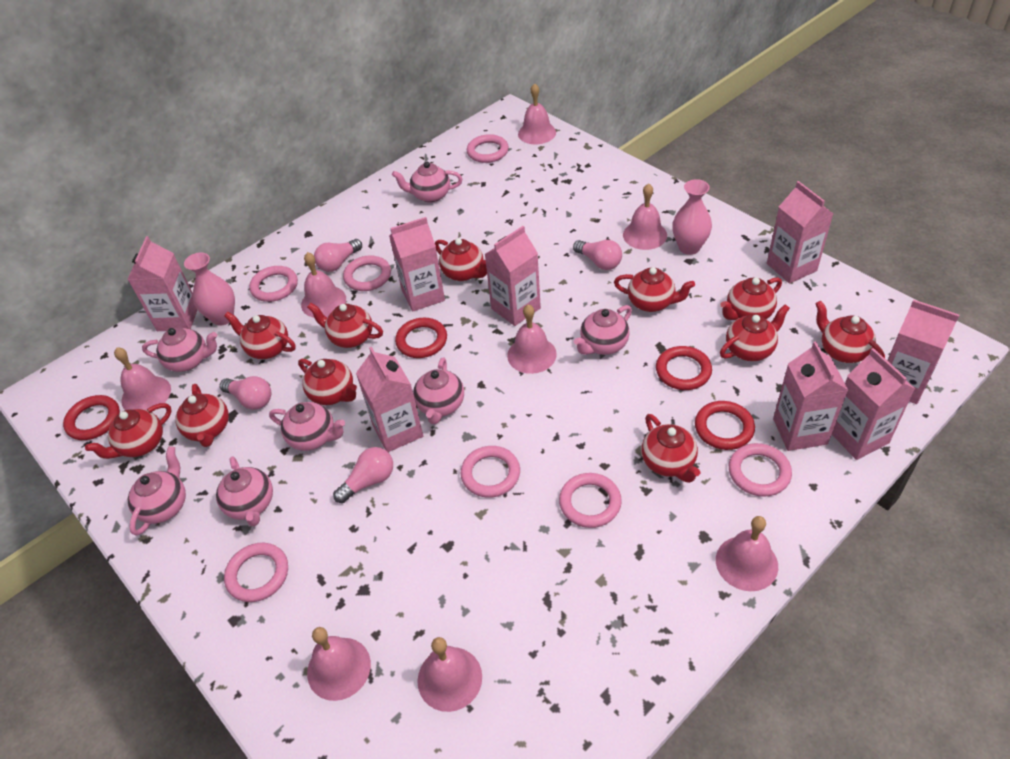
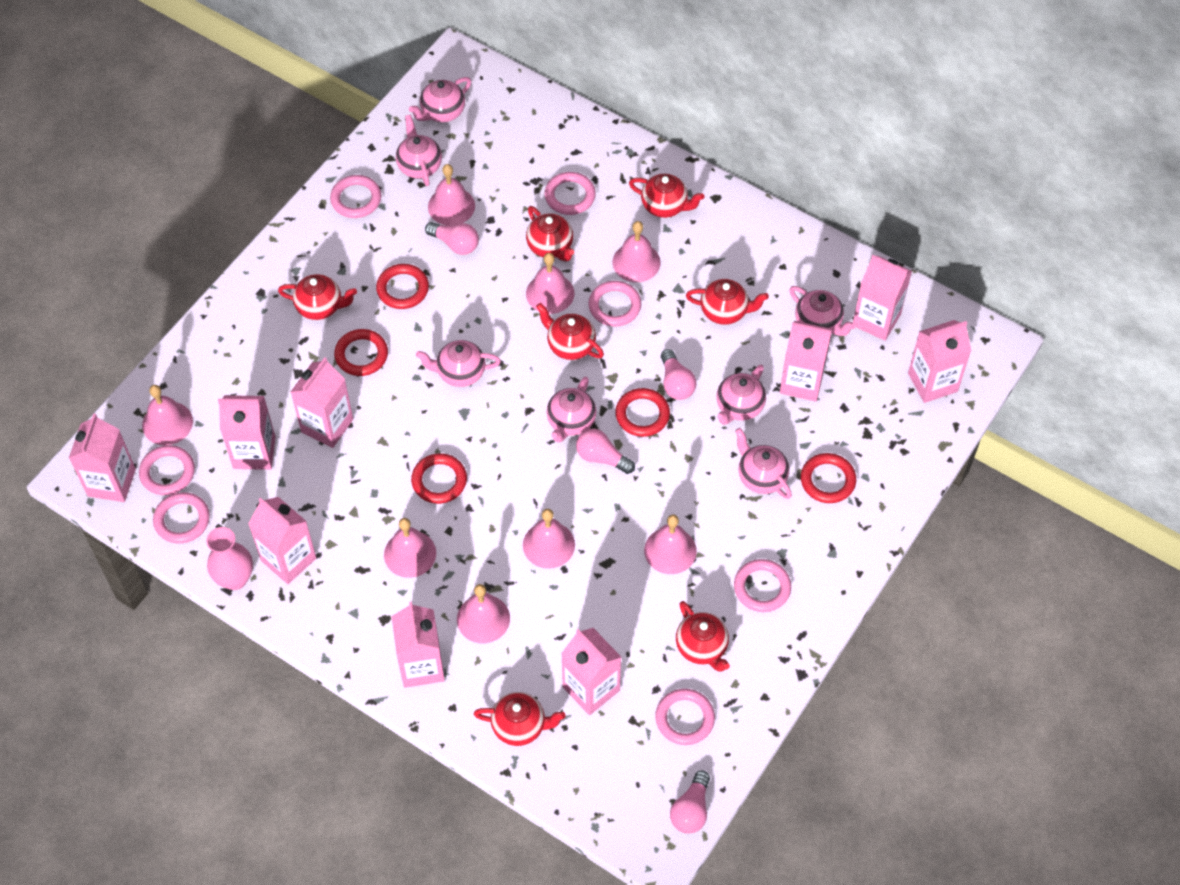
pink carton: [127,236,197,331] [356,347,423,452] [389,217,445,312] [485,226,541,326] [767,181,833,284] [773,341,848,451] [832,348,915,460] [887,300,959,404] = 8 -> [69,414,136,502] [218,395,275,470] [248,497,316,584] [291,357,353,448] [391,601,445,688] [561,628,621,715] [780,321,832,402] [853,255,912,341] [908,320,972,403] = 9
pink vase: [184,253,235,326] [672,179,712,255] = 2 -> [206,527,253,590] = 1
red ring: [63,395,120,440] [395,318,447,358] [656,346,712,390] [695,401,755,450] = 4 -> [334,329,388,376] [376,264,429,309] [411,453,467,504] [615,388,670,437] [801,453,856,503] = 5
red teapot: [85,403,172,459] [175,384,229,447] [224,312,296,359] [298,359,357,405] [307,303,383,348] [435,238,487,281] [614,267,695,312] [641,414,700,483] [720,277,782,320] [720,304,790,361] [815,301,885,363] = 11 -> [278,274,357,320] [474,692,566,746] [526,206,574,262] [536,303,604,360] [629,174,704,218] [676,601,730,672] [686,279,769,325] = 7

